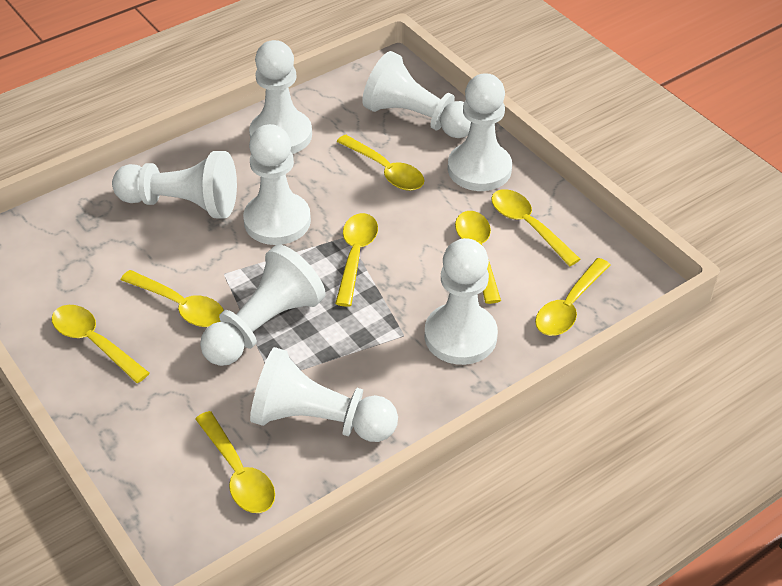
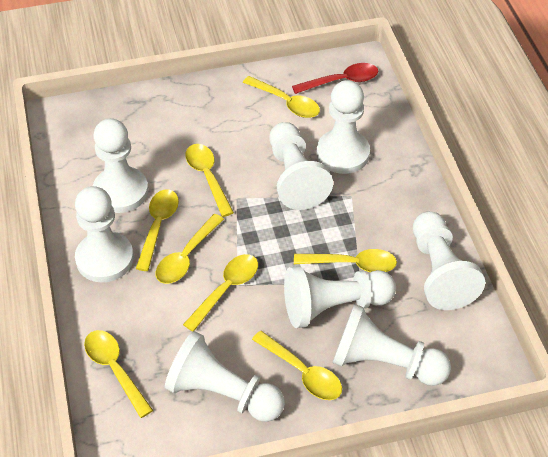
red spoon: none = 0 -> [292,63,378,94] = 1

